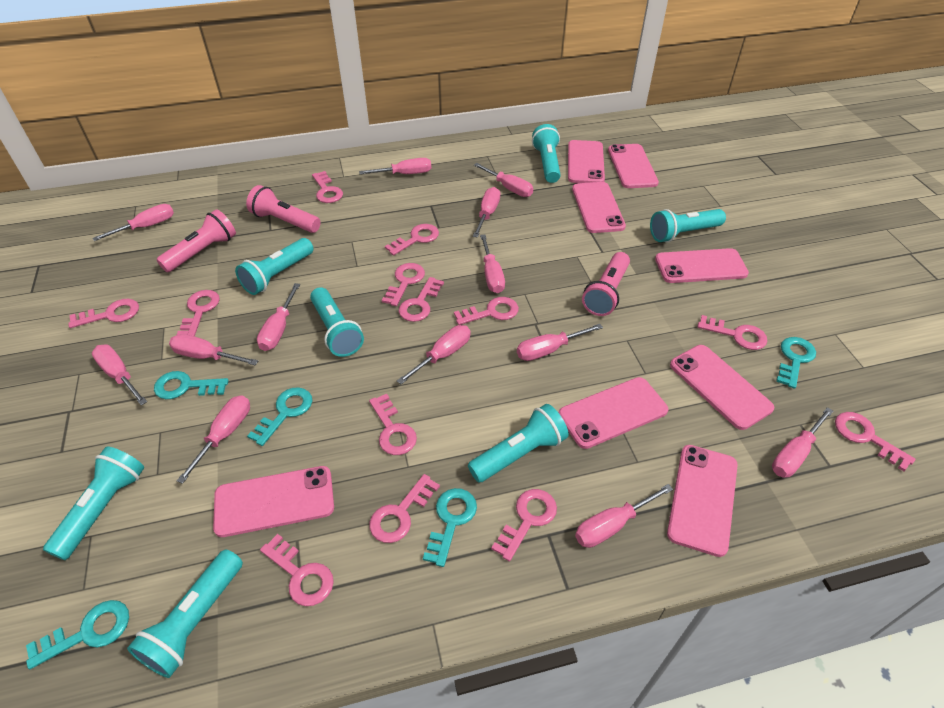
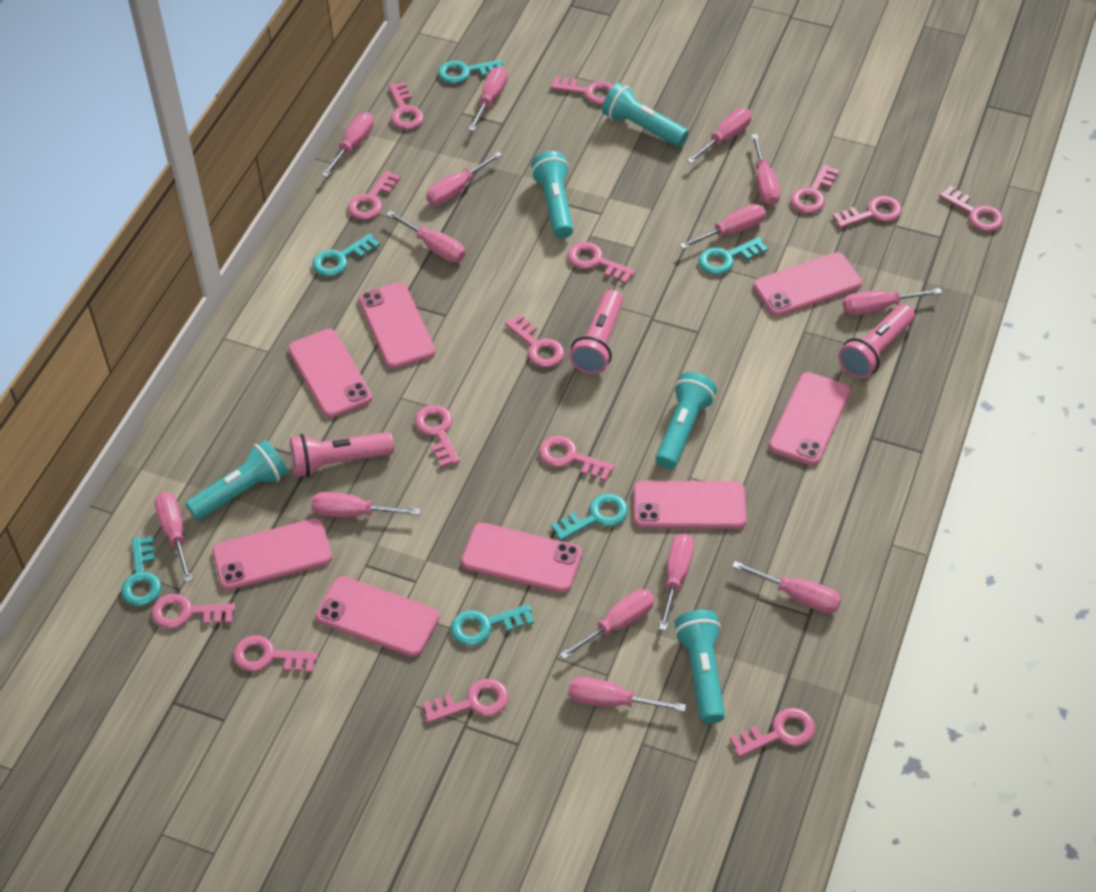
pink key: [68,299,139,328] [177,290,220,336] [260,534,334,606] [312,171,343,203] [369,394,417,455] [369,474,440,543] [382,263,425,306] [385,224,439,256] [399,277,444,322] [454,297,519,325] [491,489,557,562] [697,315,768,350] [835,412,915,471] = 13 -> [151,594,235,629] [233,635,318,673] [348,170,401,220] [389,82,424,130] [415,405,460,467] [423,679,509,723] [505,314,564,367] [539,436,615,481] [551,76,614,104] [568,242,636,284] [730,708,815,757] [791,164,840,213] [833,195,902,228] [939,186,1004,231] = 14
pink screwdriver: [92,204,174,241] [92,344,147,405] [169,334,258,365] [177,395,250,484] [257,283,300,351] [359,158,431,174] [397,325,471,384] [473,187,500,238] [474,163,533,197] [480,234,505,293] [517,324,603,361] [575,484,673,548] [772,407,833,478] = 13 -> [155,492,193,582] [311,492,421,517] [322,112,374,177] [386,211,465,262] [426,152,502,205] [468,66,508,131] [560,589,654,660] [568,677,686,712] [659,533,694,631] [680,204,766,249] [687,108,752,164] [732,561,841,614] [751,134,780,205] [843,288,942,315] = 14
turquoise flashlight: [43,447,144,560] [127,550,243,678] [235,238,313,295] [310,287,364,357] [468,404,569,483] [532,124,561,183] [650,209,726,242] = 7 -> [186,440,288,521] [531,151,573,238] [602,83,688,147] [655,372,717,469] [674,610,725,724] = 5
turquoise key: [26,600,129,669] [154,371,229,399] [247,387,312,446] [423,488,477,567] [776,337,816,389] = 5 -> [121,536,161,606] [312,233,380,277] [438,59,503,84] [450,604,534,646] [551,494,628,541] [698,237,768,275] = 6

